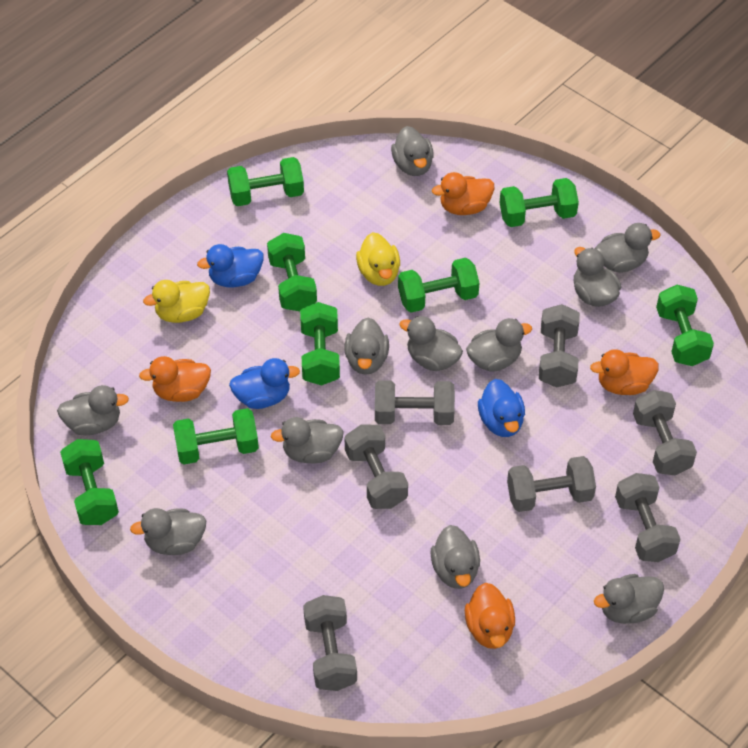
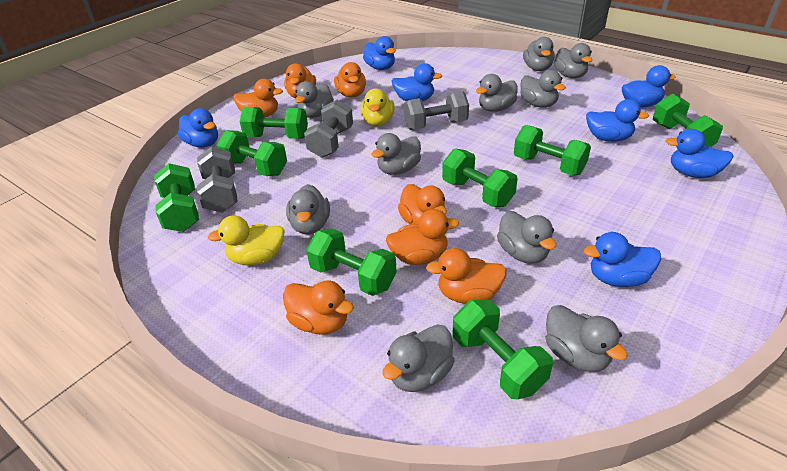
blue duck: [197,244,264,288] [229,358,300,409] [478,379,525,437] = 3 -> [178,108,218,148] [363,36,396,70] [392,63,442,101] [584,232,661,287] [586,99,649,142] [622,65,676,108] [666,129,733,178] = 7
grey duck: [57,385,129,436] [130,508,206,555] [271,417,344,464] [345,317,389,375] [391,126,434,176] [399,316,463,371] [430,525,480,589] [466,318,532,372] [574,247,621,307] [594,574,664,624] [595,223,660,273] = 11 -> [286,184,330,235] [295,81,334,118] [372,133,421,175] [382,324,455,392] [476,74,518,112] [497,211,556,264] [520,70,566,108] [523,37,554,71] [546,305,628,372] [554,43,592,78] = 10
grey dumbbell: [303,595,357,691] [345,424,408,509] [375,380,455,425] [507,456,596,512] [539,304,580,388] [615,473,680,562] [633,390,697,476] = 7 -> [197,146,238,213] [304,100,353,158] [404,91,469,130] = 3
orange duck: [139,356,211,402] [432,172,494,215] [465,583,515,649] [590,349,659,395] = 4 -> [234,79,283,118] [283,281,354,335] [284,63,316,98] [334,62,366,98] [386,209,459,265] [398,184,447,224] [426,248,507,304] = 7

